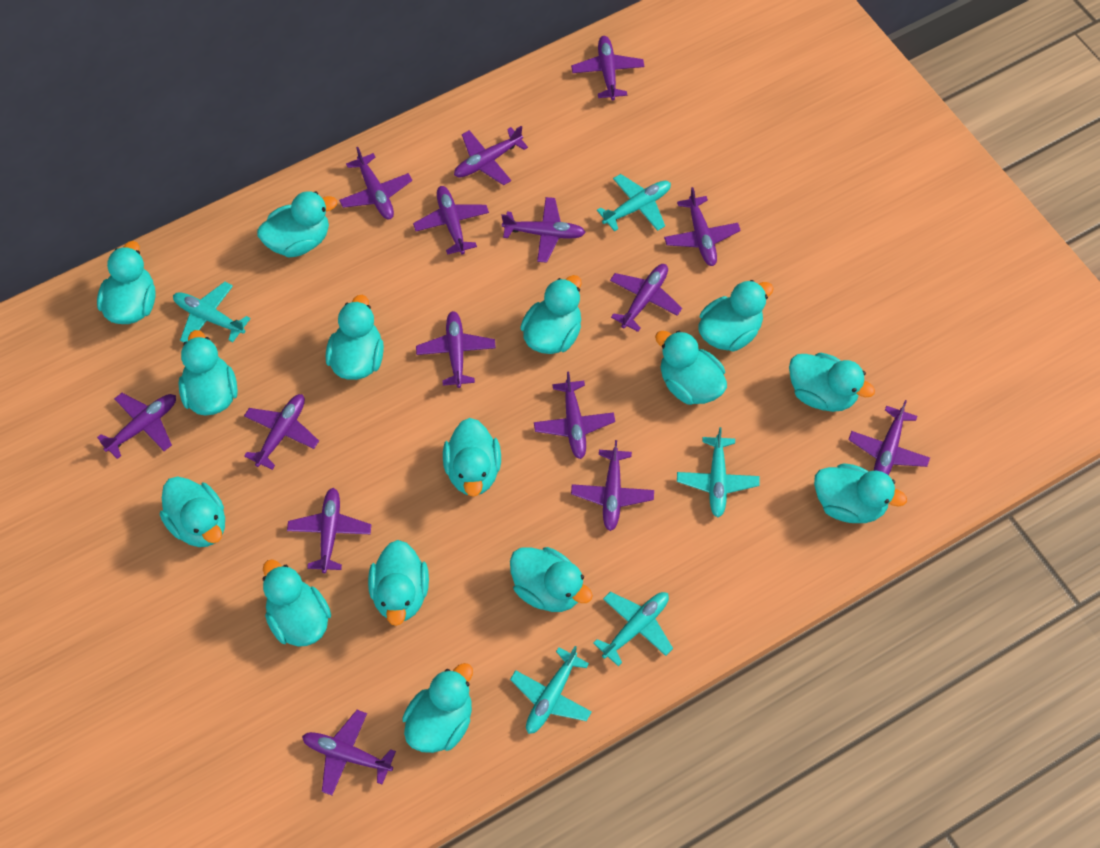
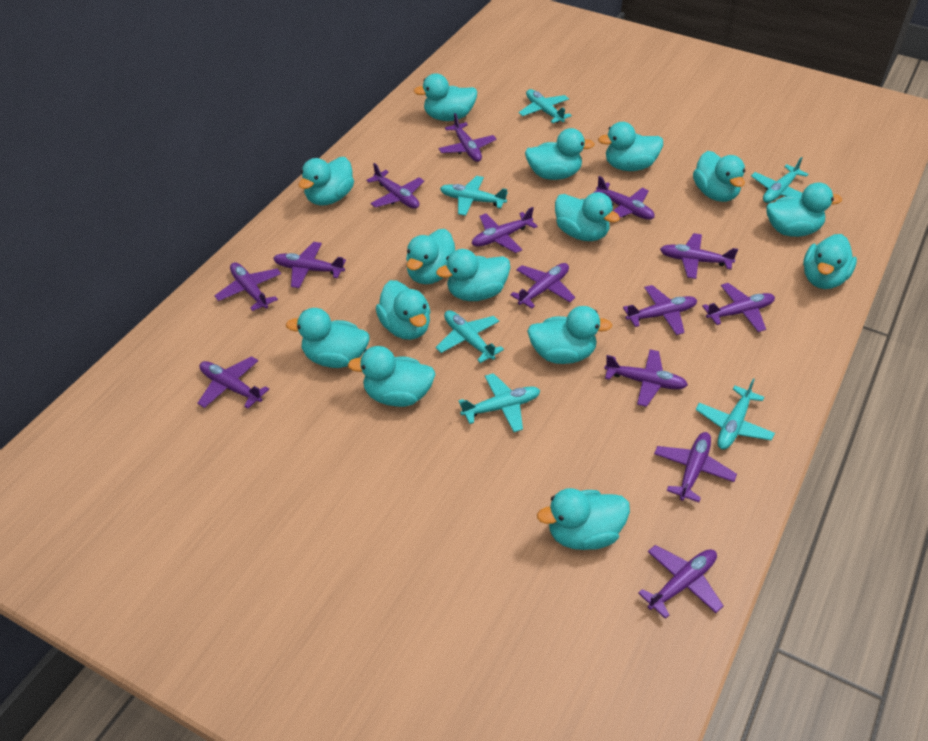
purple plane: [97,393,176,459] [244,394,319,470] [287,488,371,573] [302,710,396,795] [339,147,412,219] [413,186,489,255] [416,311,496,388] [454,126,528,185] [501,197,586,263] [534,371,615,459] [571,36,644,100] [571,440,654,531] [610,264,682,332] [664,187,741,266] [848,400,930,475] = 15 -> [197,356,269,409] [214,262,281,311] [273,242,346,288] [367,163,424,209] [438,113,497,162] [472,207,538,253] [510,263,575,308] [593,176,655,220] [604,349,688,407] [623,285,697,335] [638,545,723,619] [654,432,737,502] [660,233,738,279] [702,283,775,332] = 14
turquoise plane: [173,282,251,343] [510,646,592,734] [593,592,673,666] [597,174,671,232] [677,427,760,517] = 5 -> [436,310,504,363] [440,176,508,216] [458,373,541,432] [518,89,572,123] [696,378,775,450] [751,157,809,203] = 6

